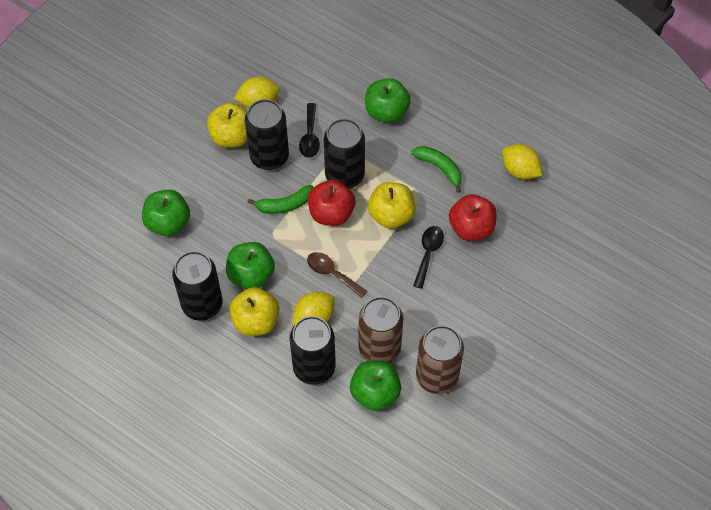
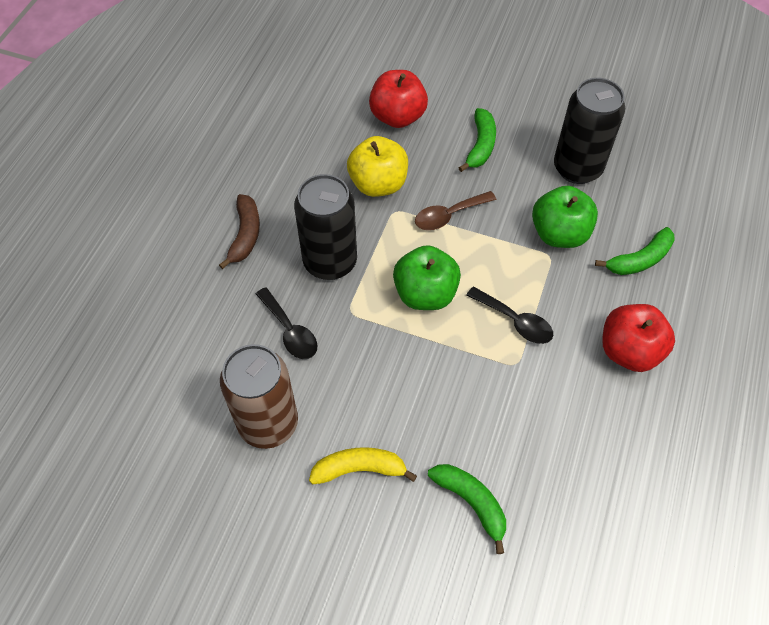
black can: [172,251,223,321] [245,99,289,170] [290,316,336,385] [323,118,365,189] = 4 -> [294,174,357,280] [554,78,625,184] = 2
brown banana: none = 0 -> [219,194,260,269] = 1
brown can: [359,297,403,363] [416,325,464,394] = 2 -> [220,344,298,449] = 1
green apple: [142,190,190,236] [226,242,275,289] [350,360,401,411] [365,78,411,123] = 4 -> [393,245,461,310] [532,186,598,248] = 2
green banana: [248,185,313,214] [412,146,462,193] = 2 -> [428,464,506,554] [459,108,496,172] [595,227,674,275] = 3
yellow apple: [207,103,248,147] [229,287,279,336] [368,182,416,229] = 3 -> [347,136,408,197] = 1
yellow banana: none = 0 -> [309,447,417,484] = 1
yellow lemon: [234,77,280,108] [292,292,335,326] [502,144,542,179] = 3 -> none = 0

